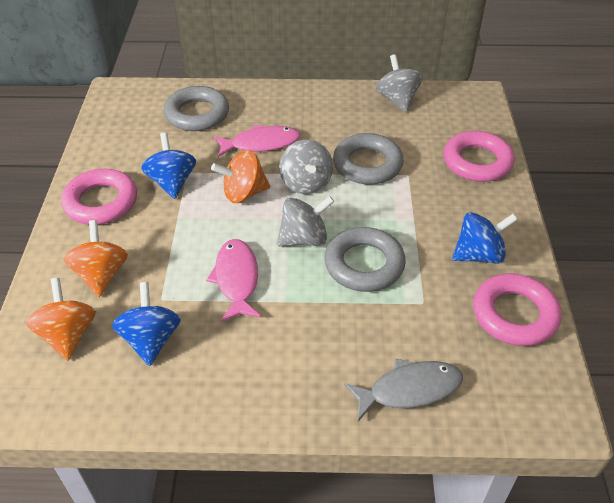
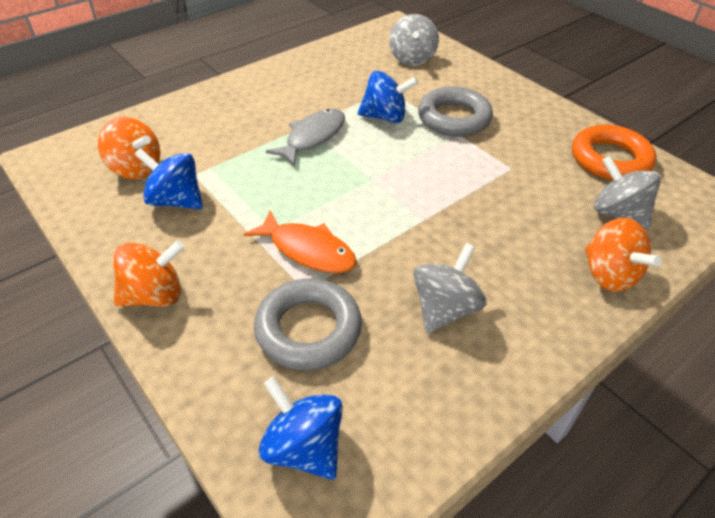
grey ring: [164,86,229,131] [324,227,406,292] [333,133,404,185] = 3 -> [254,278,362,370] [418,87,493,137] = 2
orange fish: none = 0 -> [244,210,357,273] = 1
orange ring: none = 0 -> [572,124,656,180] = 1
pink fish: [206,239,261,322] [214,125,300,157] = 2 -> none = 0
pink ring: [61,169,137,224] [443,131,515,182] [473,274,561,346] = 3 -> none = 0

